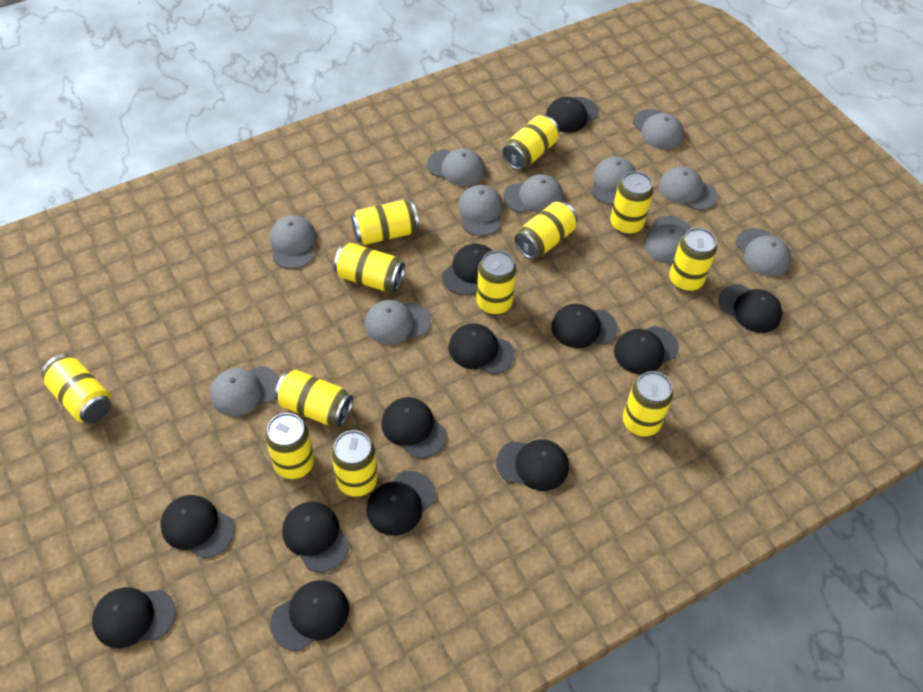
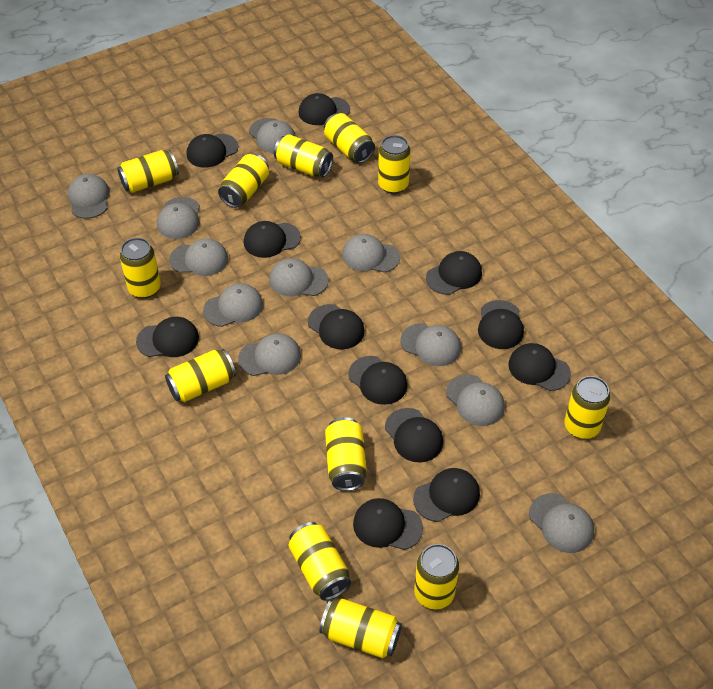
black cap: [92,587,176,648] [160,495,235,558] [270,580,349,651] [282,502,350,572] [366,471,436,536] [381,397,447,458] [442,244,493,295] [449,323,515,375] [496,439,569,491] [546,97,599,133] [551,304,618,348] [614,326,679,375] [718,284,783,333] = 13 -> [136,317,199,357] [187,134,238,168] [244,221,301,258] [298,93,350,125] [308,304,365,349] [348,356,407,405] [353,498,423,550] [385,408,443,463] [413,468,480,522] [426,251,482,295] [478,300,524,349] [508,343,571,391] = 12

